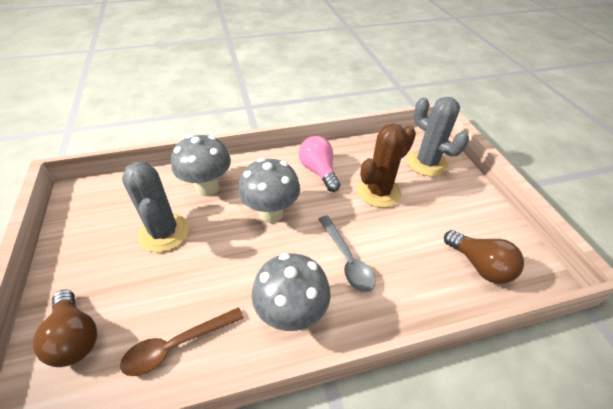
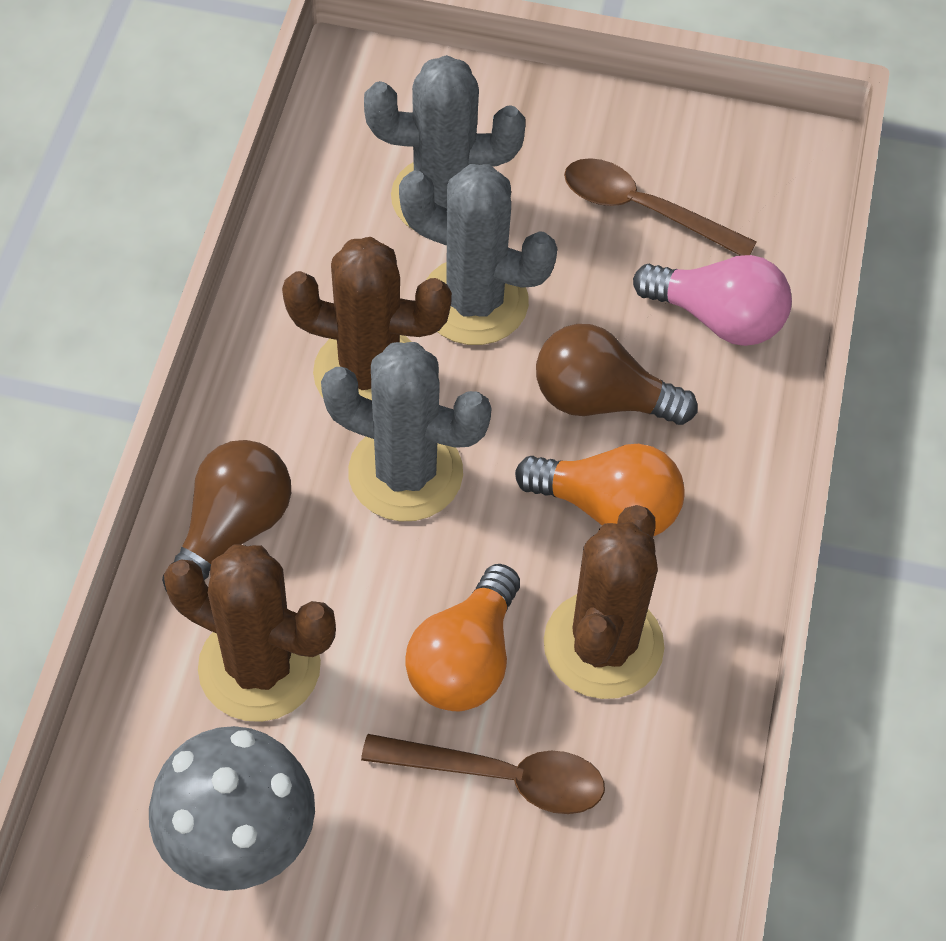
brown cactus: [357,123,416,208] = 1 -> [164,544,336,722] [282,237,452,400] [544,505,664,699] = 3
brown spoon: [120,307,244,376] = 1 -> [361,734,605,814] [564,158,757,256] = 2
grey cactus: [122,162,189,252] [407,97,469,176] = 2 -> [321,342,492,522] [364,55,525,231] [399,164,557,345] = 3
grey mushroom: [171,134,231,196] [238,158,300,223] [252,253,331,331] = 3 -> [149,726,315,891] = 1
grey spoon: [319,215,376,292] = 1 -> none = 0
orange light bulb: none = 0 -> [405,564,520,711] [515,444,685,536] = 2

